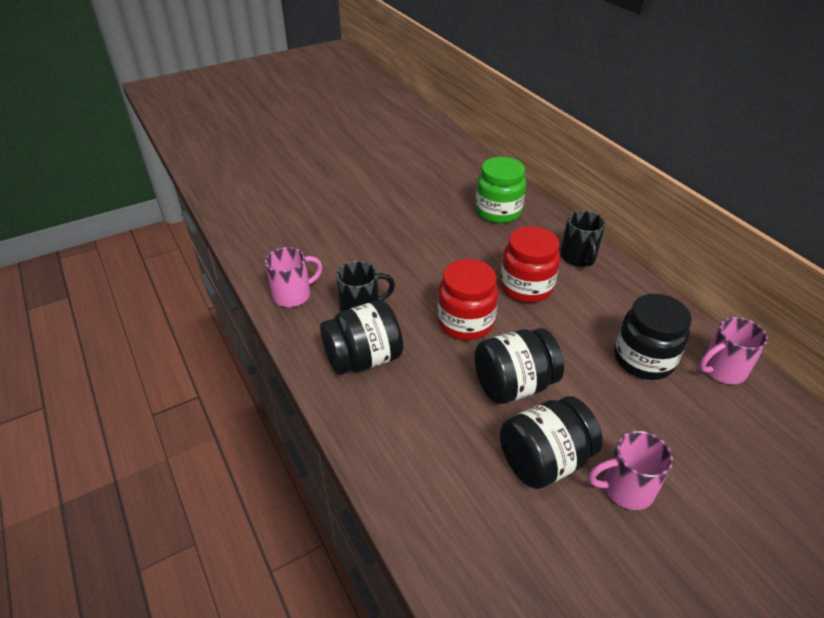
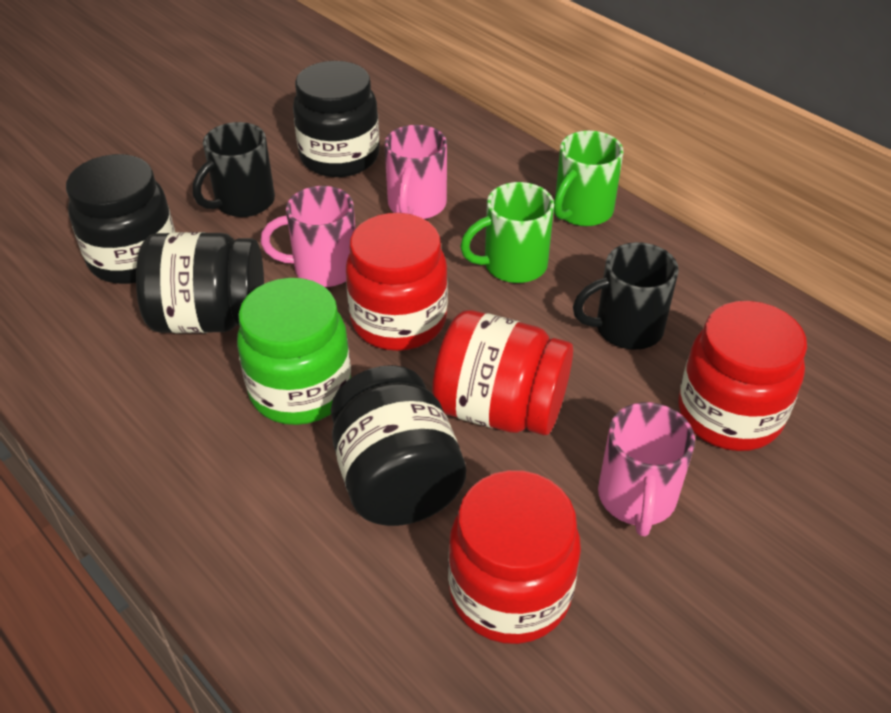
green mug: none = 0 -> [460,182,554,283] [554,130,623,226] = 2
red jar: [437,259,498,340] [500,226,560,303] = 2 -> [346,213,448,351] [432,310,573,435] [448,470,581,644] [678,301,807,451] = 4

